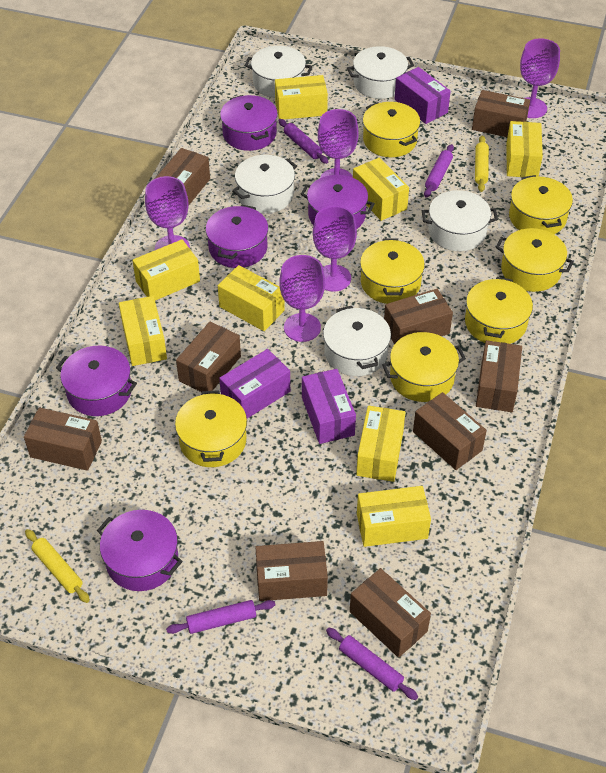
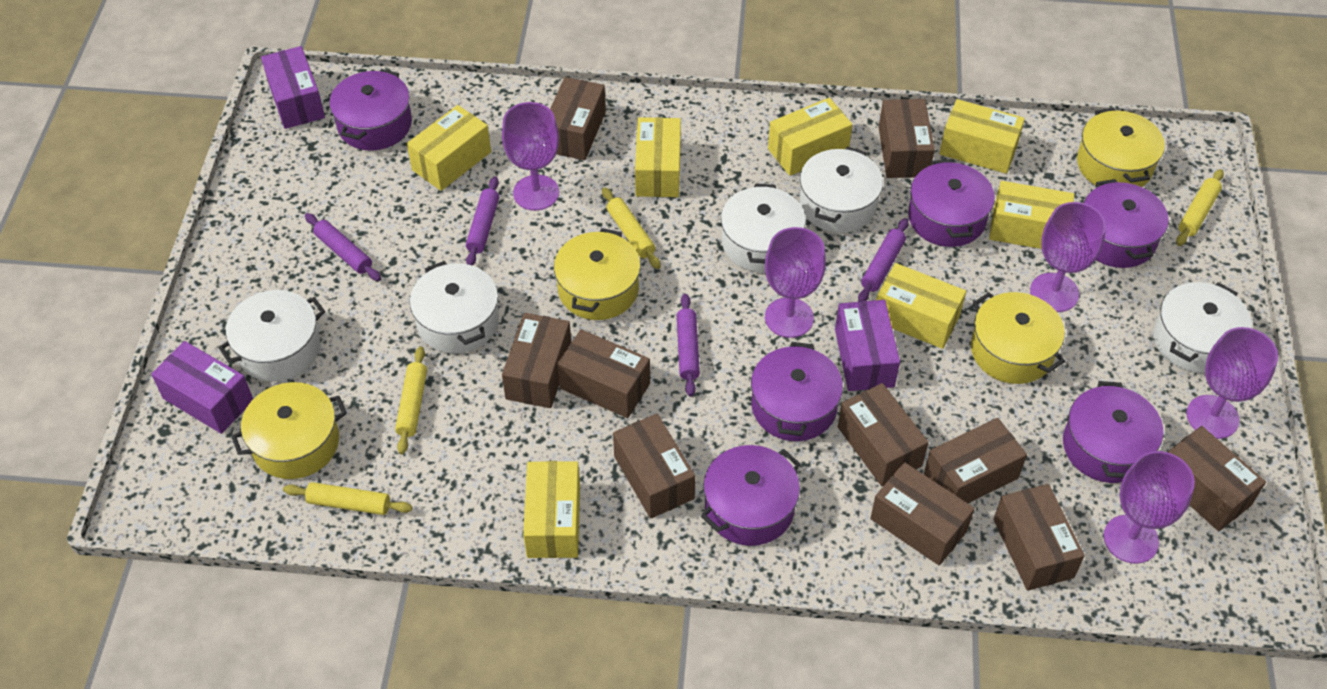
brown box: [24,407,102,471] [155,148,210,205] [176,322,241,392] [256,541,328,601] [350,568,431,658] [384,289,453,344] [413,392,487,470] [472,90,530,137] [476,340,522,412] = 9 -> [502,313,571,408] [550,77,606,160] [557,329,650,418] [613,414,695,519] [838,383,929,486] [870,462,975,566] [878,99,935,178] [924,418,1027,503] [993,484,1085,591] [1168,426,1266,531] = 10
purple pot: [56,346,137,416] [97,510,183,591] [206,205,268,268] [220,95,278,151] [301,175,375,229] = 5 -> [329,69,412,150] [701,445,800,546] [751,342,843,441] [908,159,995,247] [1063,381,1163,483] [1084,179,1169,268] = 6
yellow box: [119,296,167,366] [132,239,200,300] [218,265,285,331] [275,75,328,119] [353,158,409,221] [356,406,406,482] [357,486,431,547] [506,121,543,177] = 8 -> [407,105,491,191] [523,461,580,558] [635,117,681,197] [768,98,852,176] [876,263,966,349] [939,99,1025,174] [989,181,1075,249] = 7
yellow pot: [175,390,247,467] [360,239,425,304] [363,102,420,157] [382,332,466,402] [465,277,533,344] [496,228,574,292] [509,175,573,234] = 7 -> [231,382,347,479] [554,228,641,320] [971,292,1065,384] [1077,108,1165,187] = 4
yellow rolling pin: [25,529,90,603] [475,135,489,192] = 2 -> [283,482,412,515] [395,346,427,454] [602,188,661,269] [1176,169,1224,246] = 4

